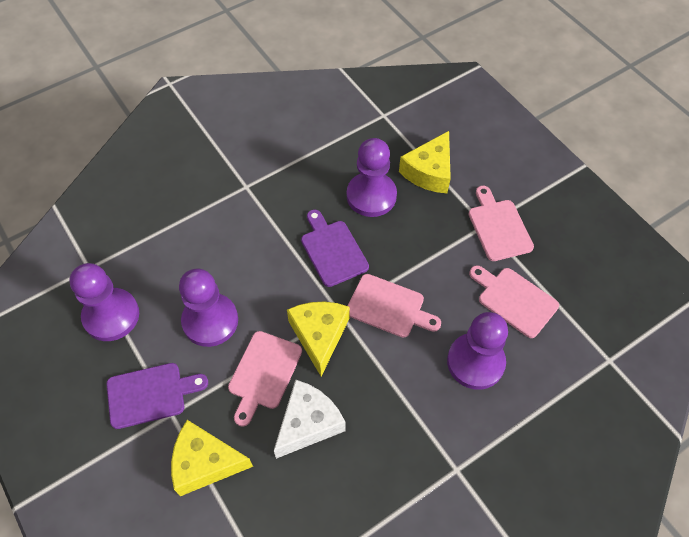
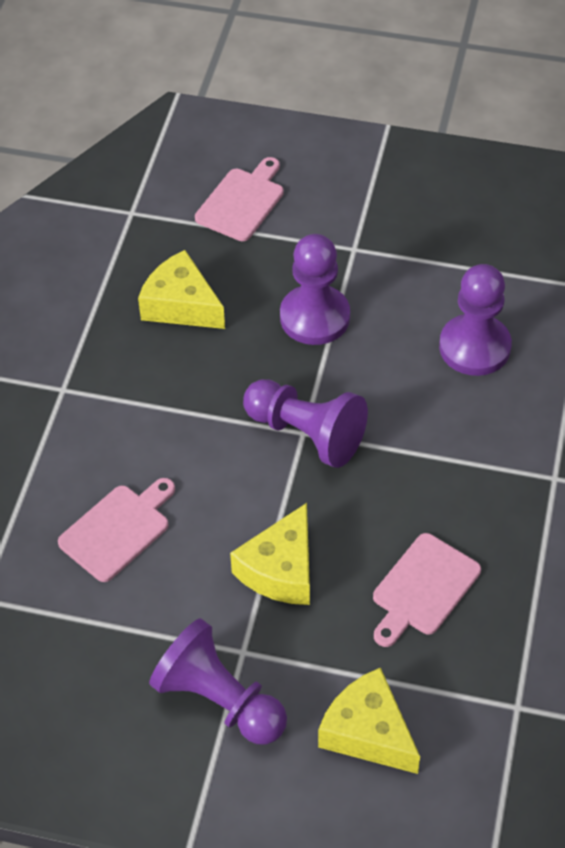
pink cutting board: [228,331,302,427] [348,274,441,338] [469,186,534,261] [469,265,559,338] = 4 -> [58,478,175,582] [195,157,284,241] [373,533,481,647] = 3
purple cutting board: [107,363,208,429] [301,209,369,287] = 2 -> none = 0
white cheese: [274,379,345,459] = 1 -> none = 0

